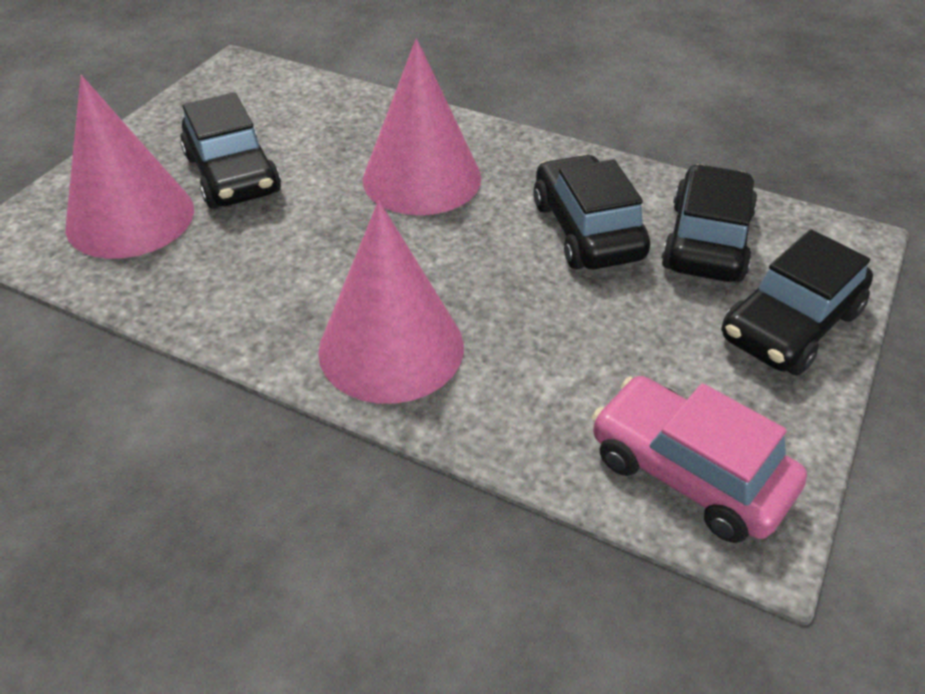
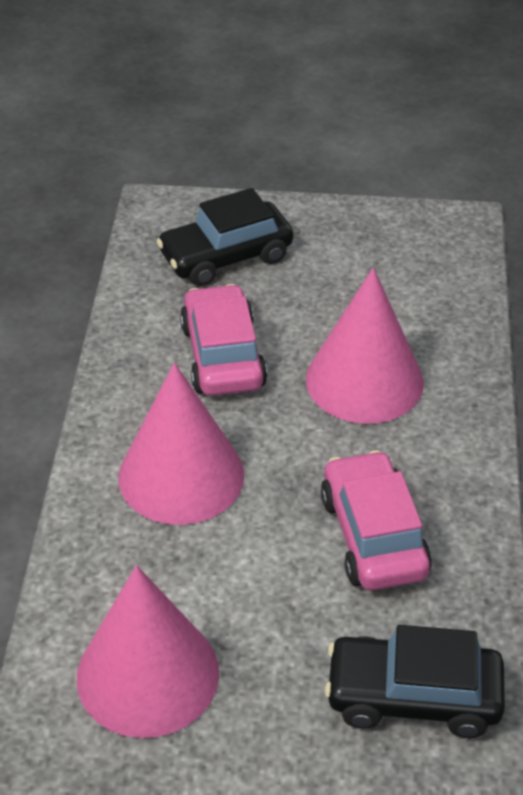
black car: [180,93,281,209] [533,154,650,269] [661,164,757,282] [721,229,873,376] = 4 -> [156,188,293,286] [325,625,505,738] = 2
pink car: [592,376,807,543] = 1 -> [180,284,267,396] [321,450,432,590] = 2

